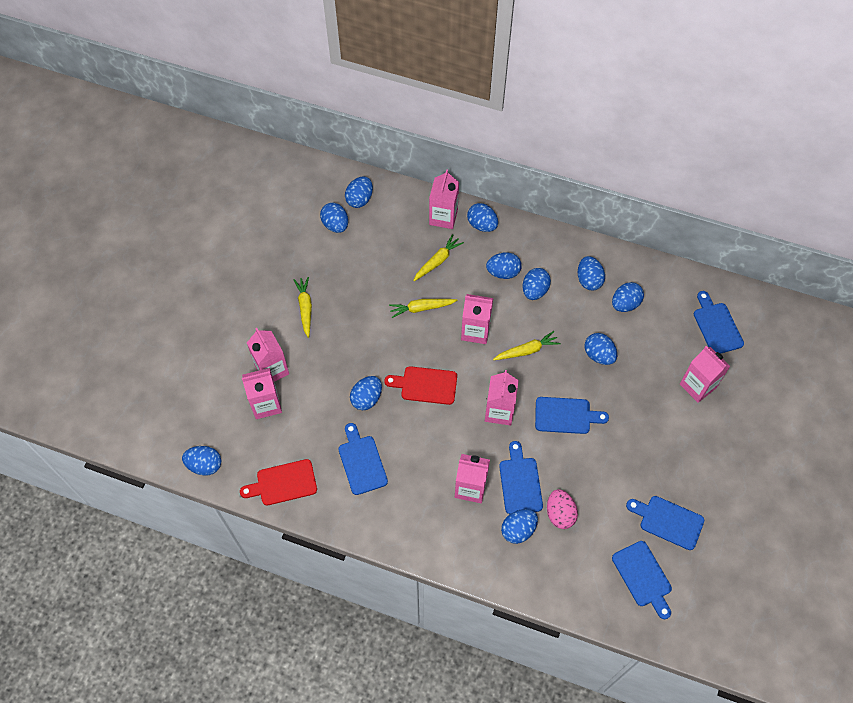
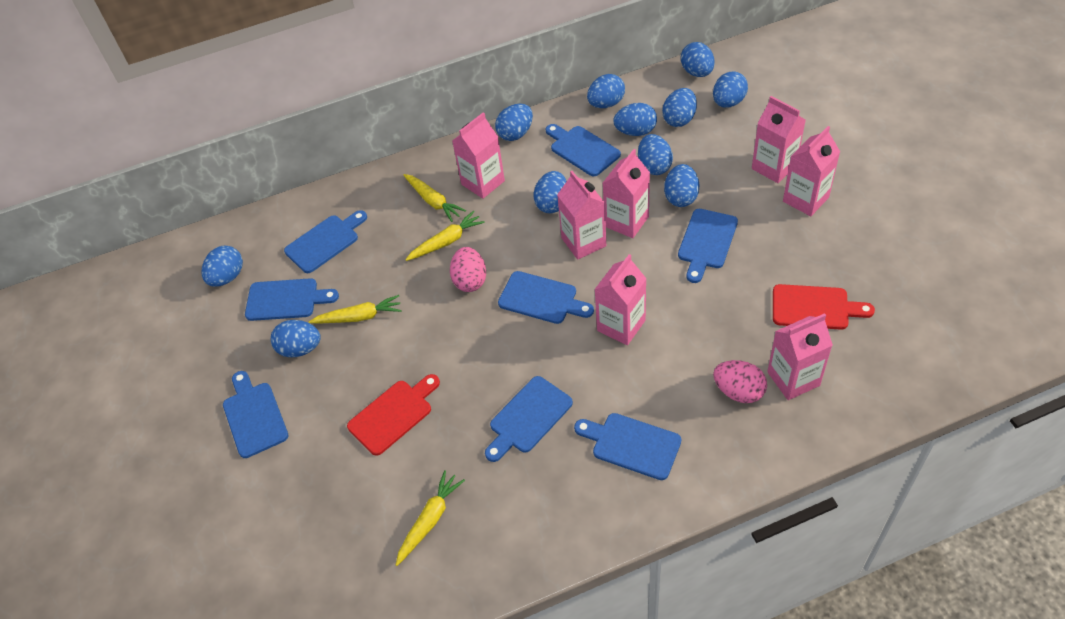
blue cutting board: [338,423,388,495] [499,441,543,514] [535,397,609,434] [612,541,672,619] [626,496,704,550] [694,291,744,354] = 6 -> [223,371,288,458] [245,278,339,321] [284,210,367,273] [485,376,573,462] [498,271,594,324] [546,124,621,176] [574,413,681,480] [678,209,738,283] = 8
pink egg: [547,489,578,529] = 1 -> [450,247,486,292] [713,360,767,403] = 2

